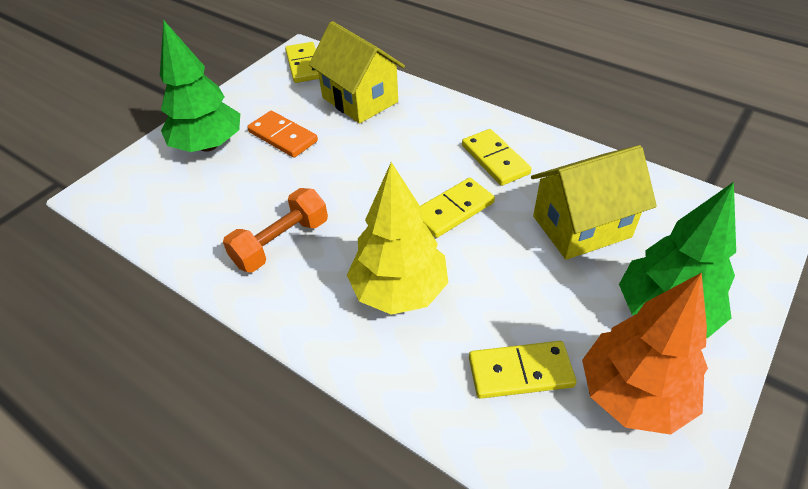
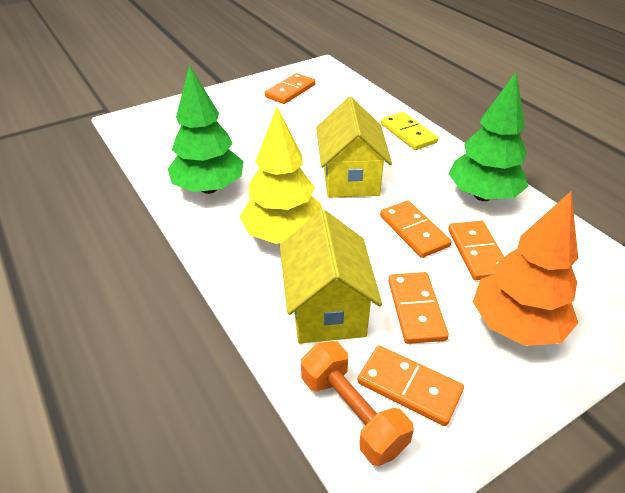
orange domino: [247,111,318,158] = 1 -> [265,73,316,104] [357,345,464,426] [380,201,452,258] [388,272,449,344] [448,221,504,280] = 5
yellow domino: [285,42,319,83] [420,178,495,238] [462,129,531,186] [469,341,576,399] = 4 -> [381,112,438,150] = 1

